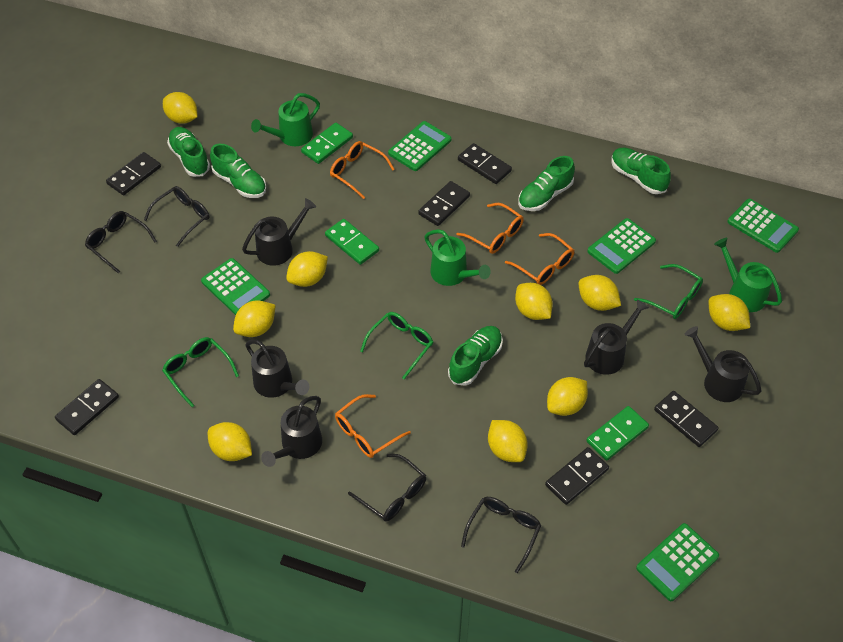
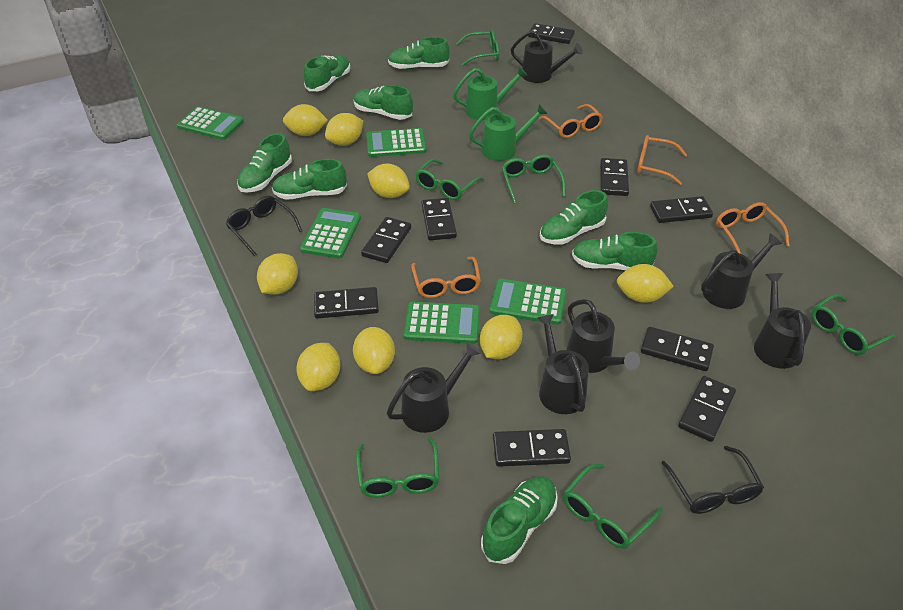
black domino: [55,379,119,435] [106,152,161,195] [418,181,470,226] [458,143,512,184] [545,447,609,505] [654,391,719,447] = 6 -> [314,287,379,319] [361,217,411,263] [421,198,457,240] [493,429,571,467] [528,23,575,44] [600,158,629,196] [641,327,714,371] [650,196,713,223] [678,376,736,442] = 9
black glasses: [85,211,157,273] [144,186,210,247] [348,454,426,522] [461,497,541,573] = 4 -> [226,196,302,256] [661,446,764,514] = 2
black watering can: [242,198,316,266] [246,340,309,398] [261,396,322,467] [584,299,649,375] [685,326,761,402] = 5 -> [387,342,482,433] [511,30,583,83] [537,314,589,414] [567,299,640,373] [701,233,782,309] [754,273,811,369] = 6
green domino: [301,122,353,164] [325,219,379,265] [586,406,649,461] = 3 -> none = 0
green glasses: [162,337,239,407] [360,312,433,379] [634,264,703,319] = 3 -> [356,437,439,497] [415,159,484,200] [456,29,499,66] [502,155,565,204] [563,464,663,549] [812,294,896,355] = 6
green shoe: [167,127,210,177] [210,144,266,198] [448,326,503,386] [518,156,575,211] [611,148,671,194] = 5 -> [237,133,292,193] [272,159,347,200] [304,55,350,91] [353,85,413,120] [388,37,450,69] [481,476,558,564] [540,190,608,245] [572,232,658,270] = 8
green watering can: [251,93,320,146] [424,229,491,286] [714,238,782,312] = 3 -> [453,66,528,120] [469,104,548,161] = 2
yellow lemon: [163,92,197,124] [208,422,252,461] [233,300,276,337] [286,251,328,287] [488,420,528,462] [515,283,553,320] [547,377,588,416] [578,275,621,311] [709,294,750,331] = 9 -> [257,253,298,295] [283,104,328,136] [296,343,340,391] [325,113,363,146] [353,327,395,374] [367,163,410,198] [480,315,523,359] [617,264,674,303] = 8

